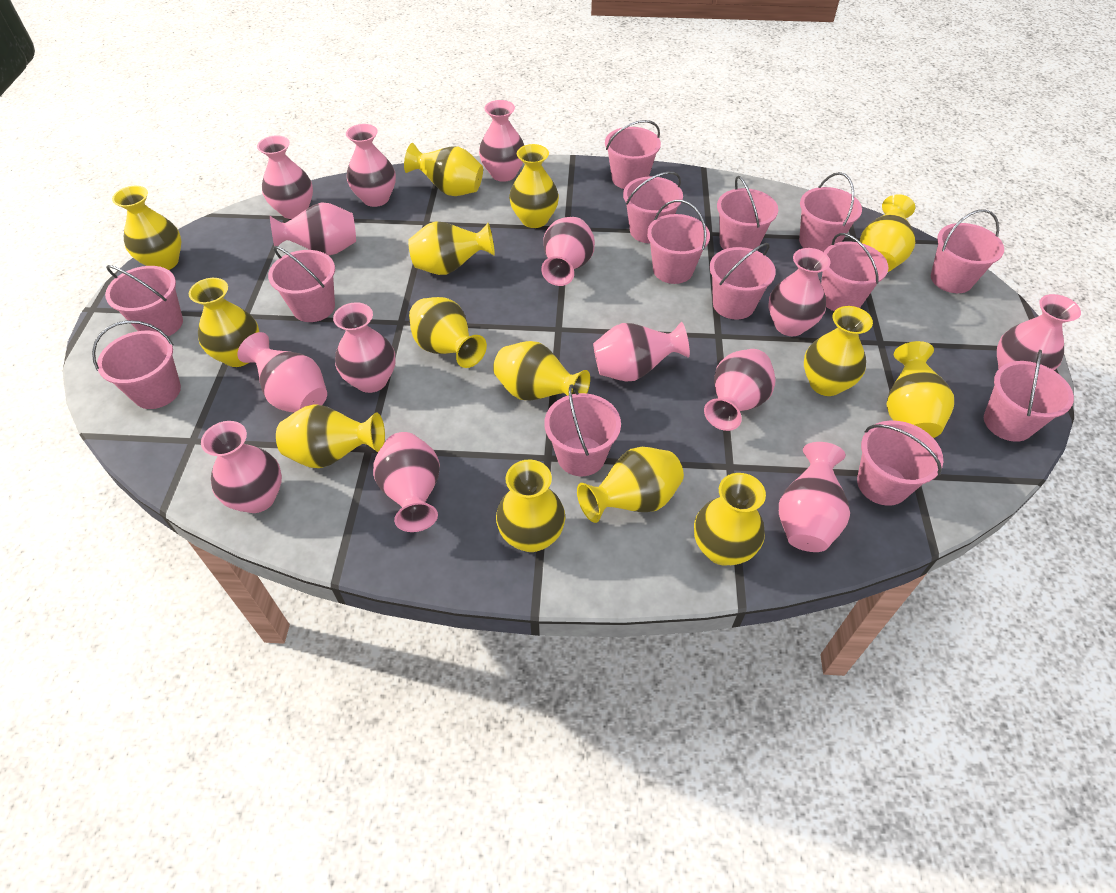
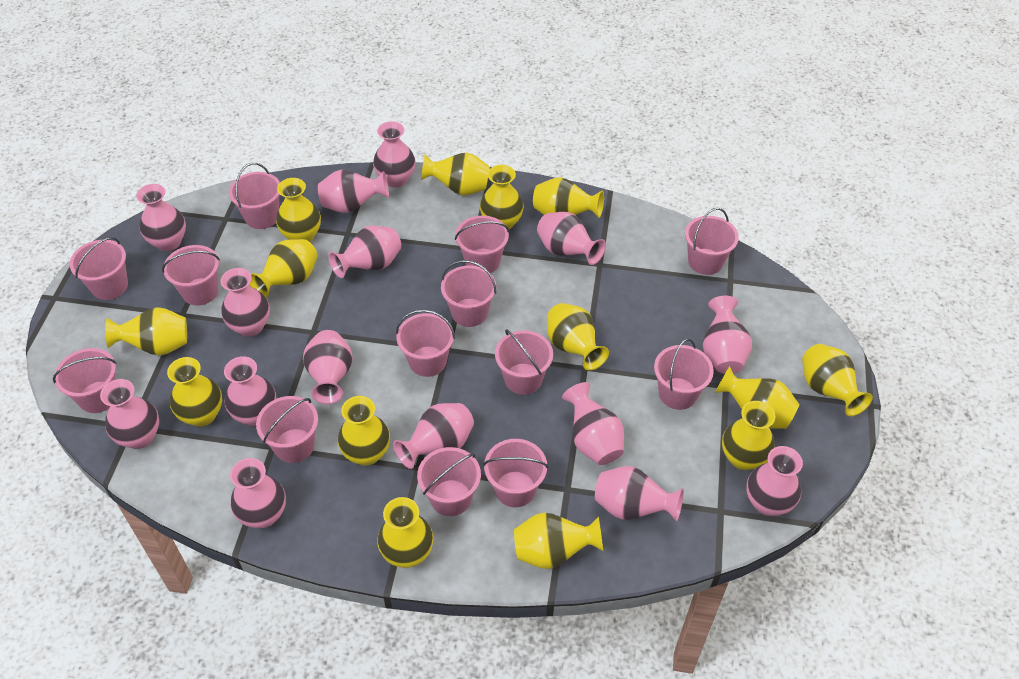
pink bucket: [92,320,181,409] [105,265,183,336] [268,246,335,322] [544,384,621,476] [605,120,661,189] [623,172,683,243] [647,200,710,284] [710,243,776,320] [717,176,778,251] [799,172,862,252] [821,233,888,311] [857,420,943,506] [931,209,1004,293] [984,350,1074,442] = 14 -> [53,348,116,413] [70,237,128,300] [162,245,220,306] [229,163,280,229] [256,396,318,463] [396,310,455,377] [417,447,481,516] [441,260,496,327] [455,216,509,273] [483,439,548,507] [495,329,553,395] [654,338,714,410] [685,208,739,275] = 13
pink vase: [201,421,282,513] [237,332,327,413] [257,135,313,219] [270,202,356,256] [333,302,396,393] [346,124,396,207] [373,432,440,532] [479,100,524,182] [541,217,595,286] [593,322,690,382] [704,349,776,431] [768,248,830,336] [779,442,850,552] [997,294,1081,370] = 14 -> [100,379,159,449] [136,184,186,251] [221,268,270,337] [224,356,276,426] [230,458,286,528] [303,330,353,404] [318,170,389,213] [328,226,401,278] [373,121,416,188] [393,403,474,469] [537,212,606,265] [562,382,624,465] [595,466,684,522] [703,296,752,374] [747,446,803,516] = 15

